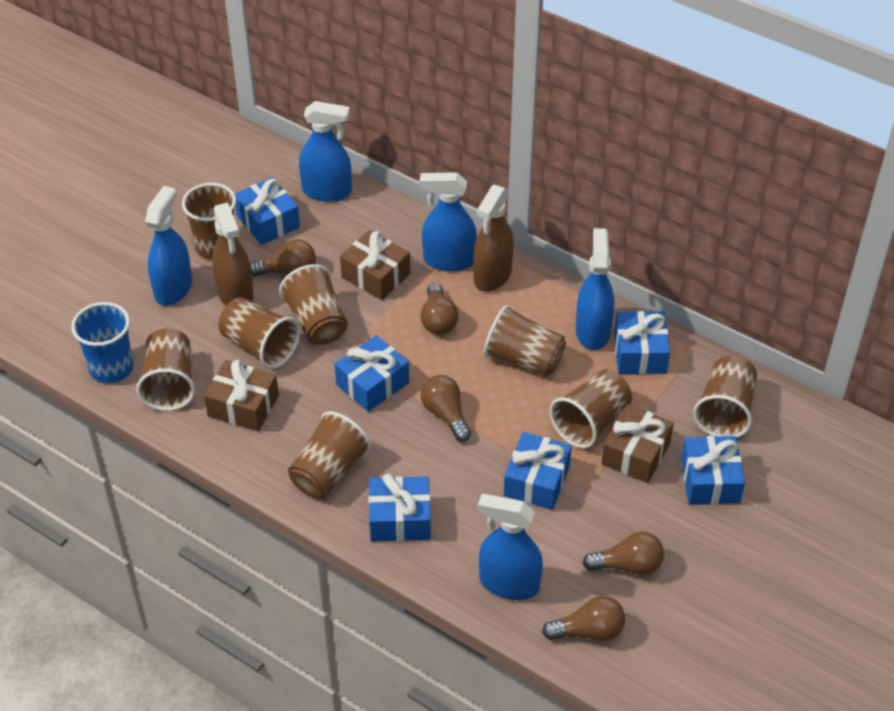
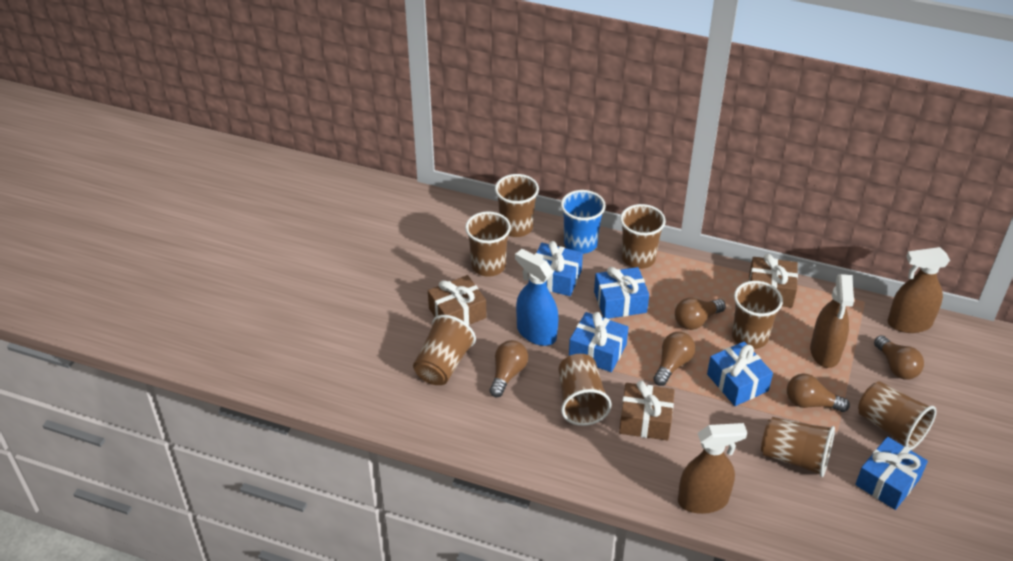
blue gift: [235,177,300,245] [335,335,409,412] [368,474,431,542] [504,432,572,510] [614,311,670,374] [681,436,745,505] = 6 -> [529,241,583,296] [569,312,629,372] [594,267,649,319] [707,341,773,406] [855,437,928,510] = 5
blue spray bottle: [145,186,192,306] [299,101,352,202] [420,172,477,272] [477,494,543,600] [576,228,614,350] = 5 -> [515,249,559,346] = 1
brown spray bottle: [212,202,254,306] [473,185,514,292] = 2 -> [678,423,747,514] [810,274,854,368] [887,247,950,333] = 3

